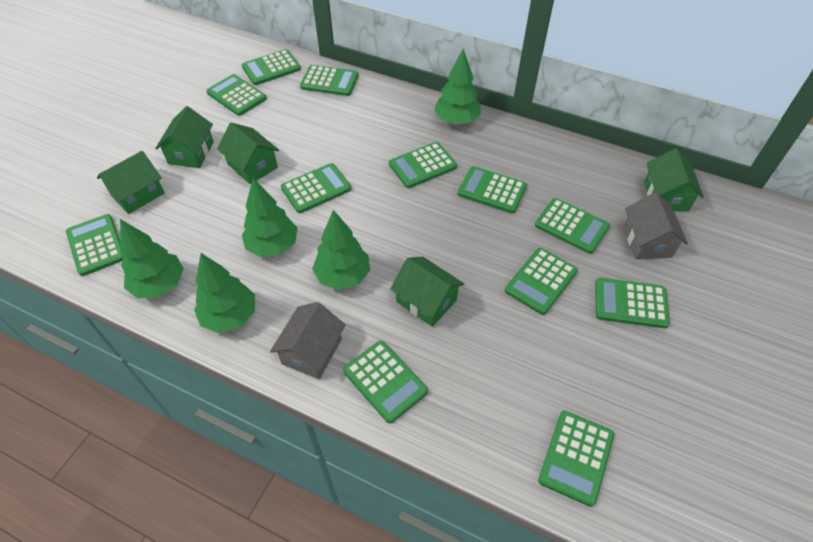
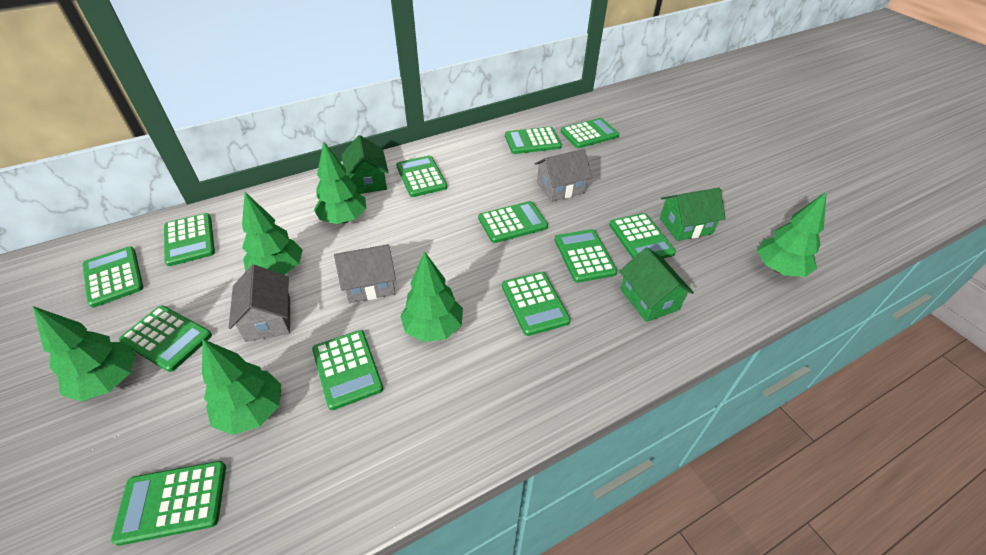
green house: [97,151,165,214] [155,106,214,168] [217,123,279,184] [390,257,464,327] [644,148,704,212] = 5 -> [342,135,389,194] [619,247,694,322] [660,188,726,241] = 3
green tree: [120,219,184,299] [194,253,255,333] [242,178,298,257] [312,210,370,290] [434,49,481,124] = 5 -> [33,306,136,401] [202,339,282,435] [242,192,303,275] [314,141,366,224] [400,251,463,342] [757,191,827,277] = 6
grey house: [270,302,346,379] [623,192,688,260] = 2 -> [229,264,290,342] [334,244,396,303] [535,149,592,202] = 3

